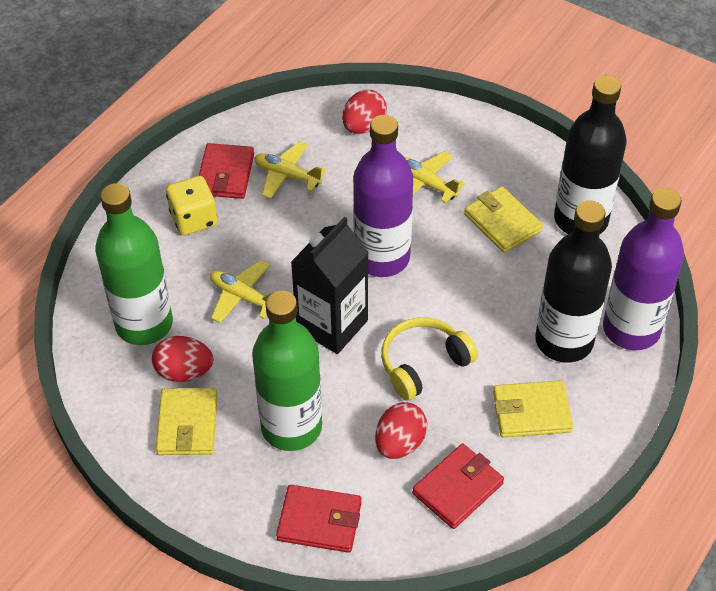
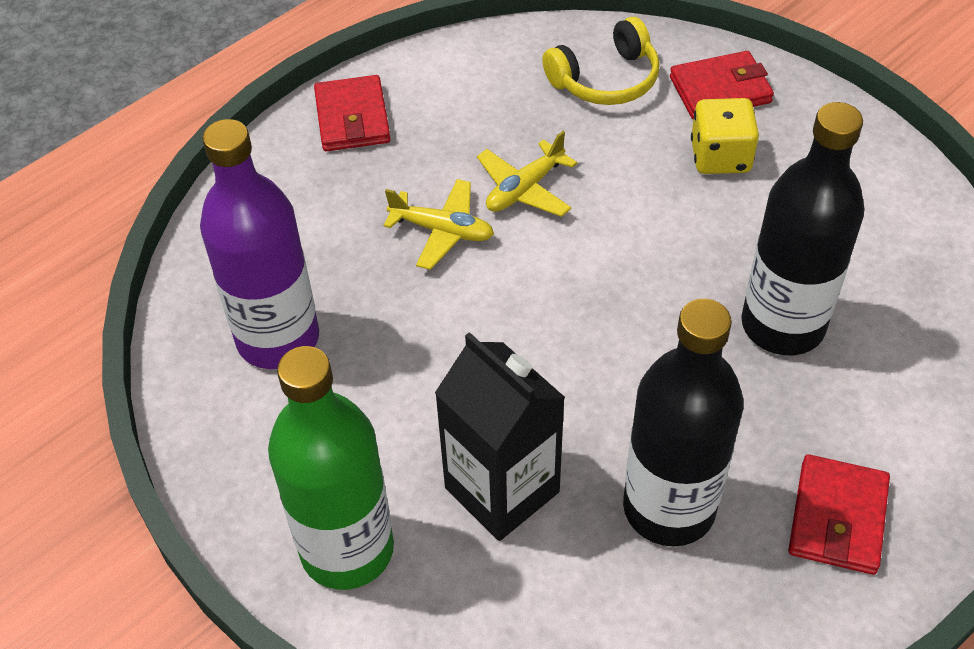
green bottle: [95,183,173,345] [252,290,322,451] = 2 -> [268,346,394,590] = 1
purple bottle: [353,115,413,277] [603,188,684,350] = 2 -> [200,119,319,369] = 1
red egg: [152,336,213,382] [342,90,387,134] [375,402,427,459] = 3 -> none = 0
yellow plane: [210,260,270,323] [254,141,326,199] [405,151,465,203] = 3 -> [383,179,494,270] [477,131,577,217] = 2
yellow wallet: [156,388,217,455] [464,186,543,253] [493,380,573,438] = 3 -> none = 0

